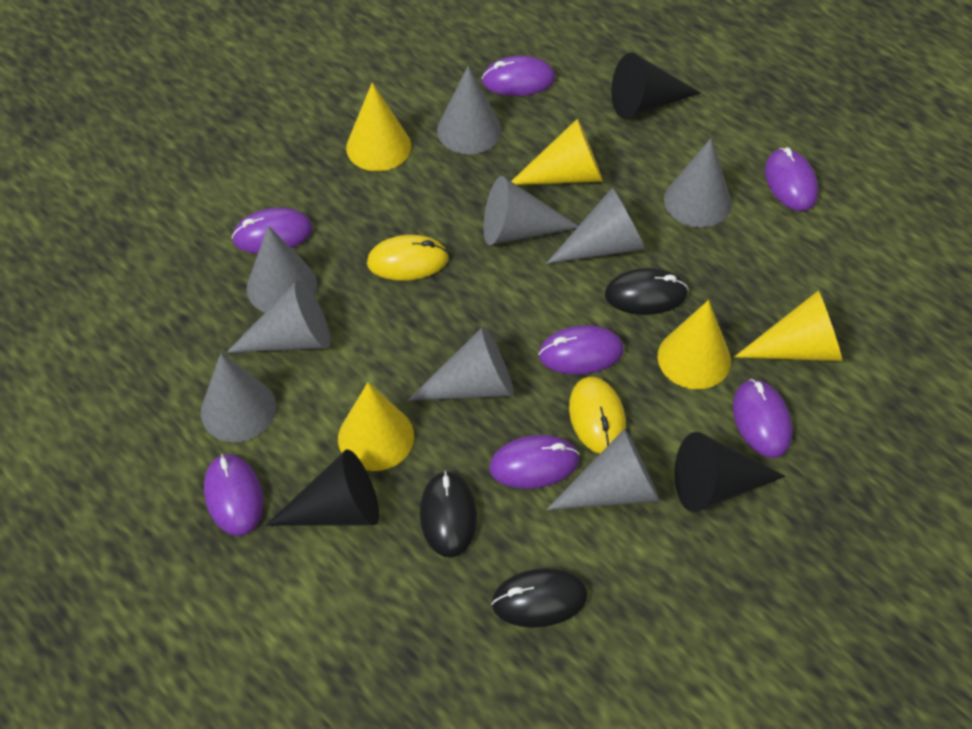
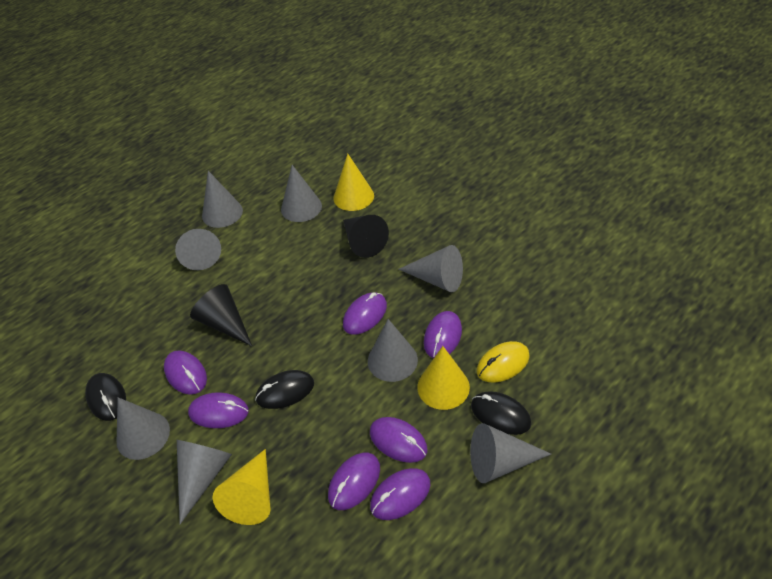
black cone: [266,449,379,526] [611,52,700,119] [675,432,785,512] = 3 -> [190,284,252,346] [343,215,389,258] = 2
grey cone: [201,353,276,442] [226,280,331,353] [247,226,317,312] [407,326,514,401] [437,66,502,154] [483,176,579,245] [546,188,645,264] [546,429,660,510] [664,138,732,227] = 9 -> [117,397,170,460] [175,229,221,270] [177,440,232,524] [202,171,243,228] [281,165,322,222] [368,319,418,382] [399,245,463,292] [470,423,551,483] = 8
yellow cone: [338,382,414,471] [346,83,411,171] [511,119,603,185] [658,300,731,389] [734,291,842,361] = 5 -> [213,449,271,525] [334,154,374,211] [417,346,470,410] = 3
yellow mouse: [367,235,449,281] [569,377,626,454] = 2 -> [477,341,530,383] = 1

